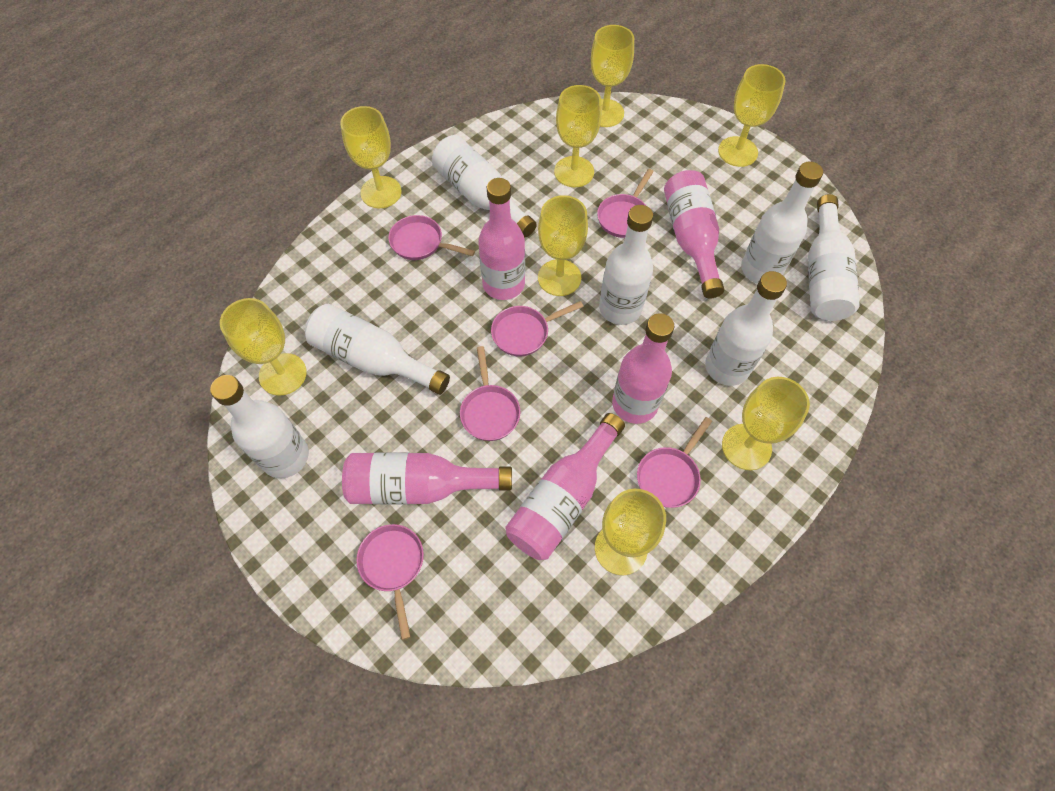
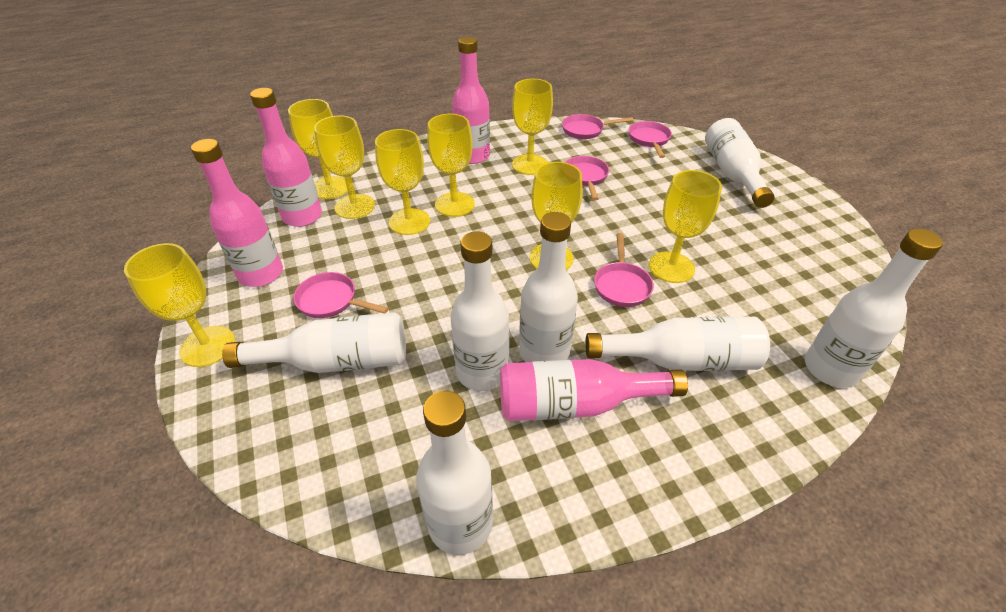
pink bottle: [342,452,512,504] [478,178,525,300] [505,413,625,560] [612,313,675,424] [664,170,724,299] = 5 -> [191,139,283,287] [250,88,322,227] [452,36,490,164] [500,359,688,421] = 4
pink pan: [356,524,424,640] [389,215,475,260] [460,346,521,441] [491,301,584,356] [597,169,654,238] [637,417,712,508] = 6 -> [293,272,389,318] [562,114,633,139] [565,156,609,200] [594,233,654,307] [629,121,672,158] = 5

